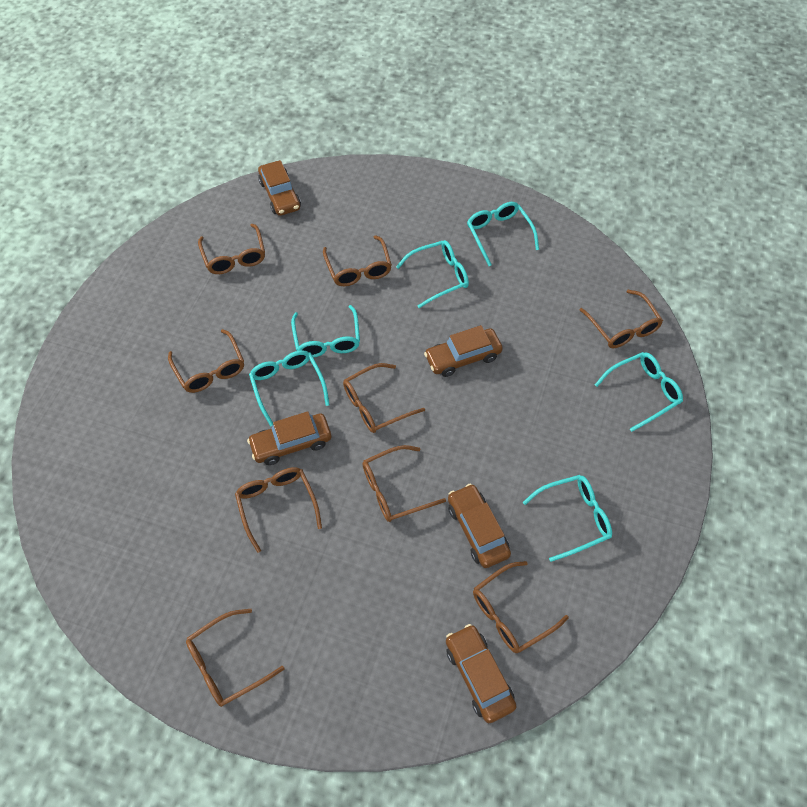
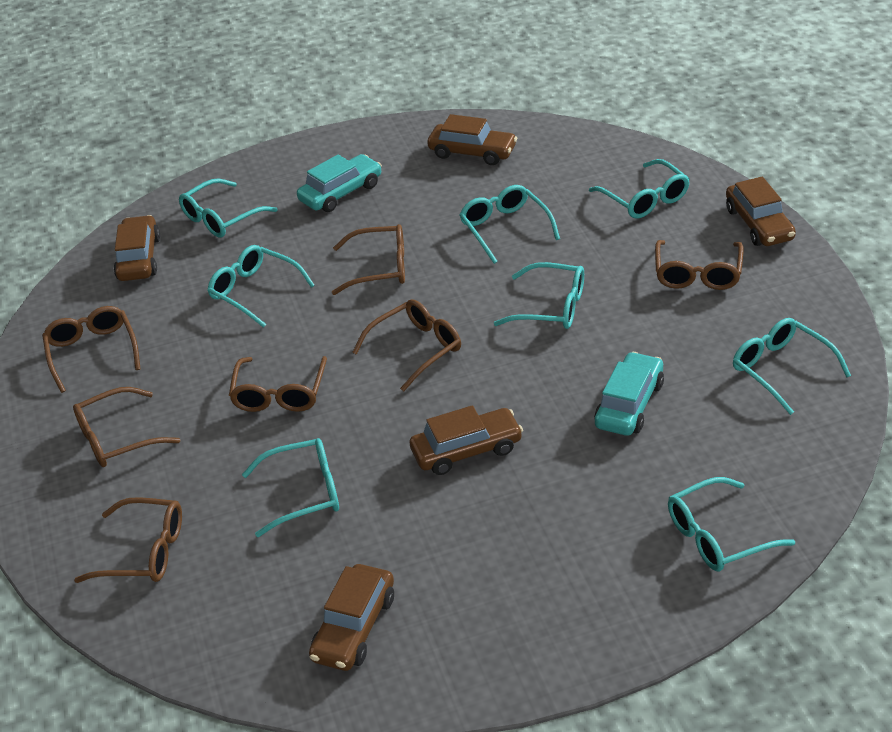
brown glasses: [168,329,244,393] [186,609,284,707] [198,224,265,274] [235,467,322,553] [323,235,392,286] [343,363,425,433] [362,445,446,522] [473,561,569,653] [580,290,663,348] = 9 -> [42,306,141,393] [73,387,180,467] [74,497,182,583] [229,356,327,412] [332,224,405,295] [352,299,461,392] [655,240,744,290] = 7
turquoise car: none = 0 -> [297,154,382,212] [594,352,664,436] = 2
turquoise glasses: [249,350,330,427] [291,305,360,358] [396,240,469,308] [467,202,539,266] [523,475,612,562] [595,352,683,432] = 6 -> [179,178,278,238] [207,245,315,328] [242,438,339,537] [459,185,560,264] [494,262,584,329] [589,159,690,218] [668,477,795,572] [733,318,851,415] = 8

